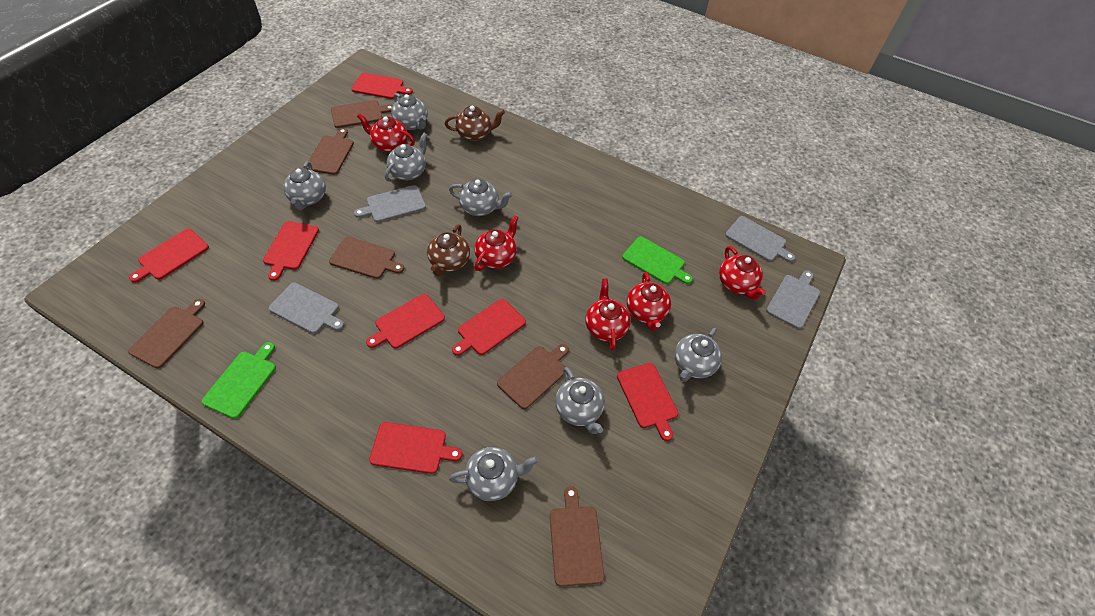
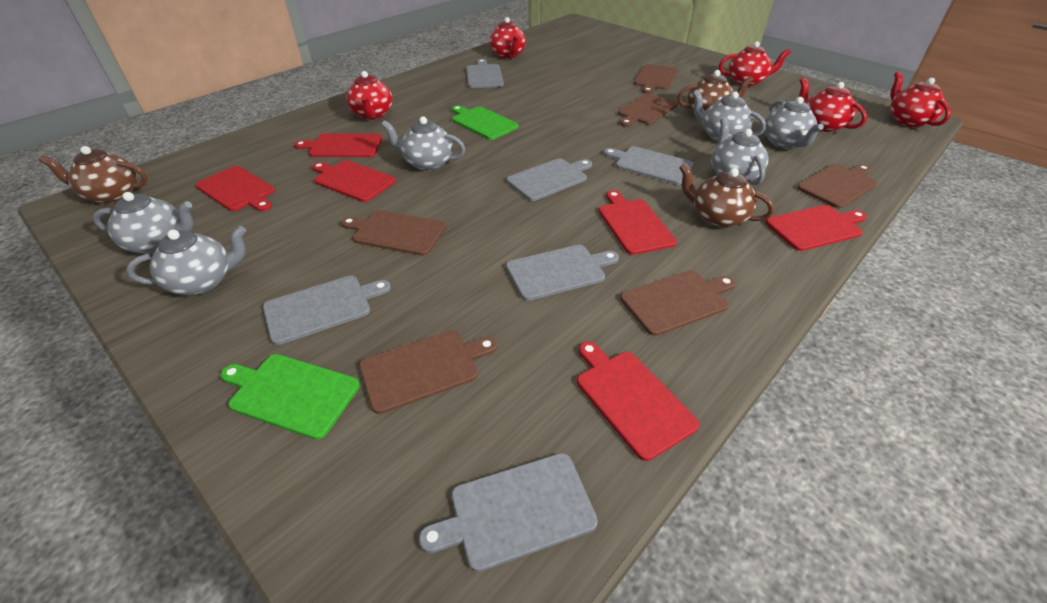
brown teapot: [427,224,470,277] [445,106,505,141] = 2 -> [39,146,148,204] [677,70,754,112] [679,163,774,228] = 3
grey cutting board: [268,283,344,334] [354,185,426,222] [725,216,795,262] [766,270,820,329] = 4 -> [263,276,391,345] [419,453,598,572] [466,59,504,88] [506,245,619,301] [507,158,592,201] [604,146,694,185] = 6
grey teapot: [283,161,326,210] [385,133,428,182] [391,93,428,130] [449,179,512,216] [449,447,539,501] [555,367,605,434] [674,328,722,382] = 7 -> [92,192,194,254] [126,226,246,295] [381,117,465,171] [692,89,766,142] [711,118,768,185] [764,97,824,149] = 6
red cutting board: [129,229,209,283] [263,221,319,281] [351,73,413,99] [366,294,445,349] [369,422,462,474] [452,299,526,356] [617,363,678,441] = 7 -> [196,166,275,211] [294,133,383,157] [312,160,396,202] [577,342,700,461] [599,190,677,255] [765,205,867,251] = 6

